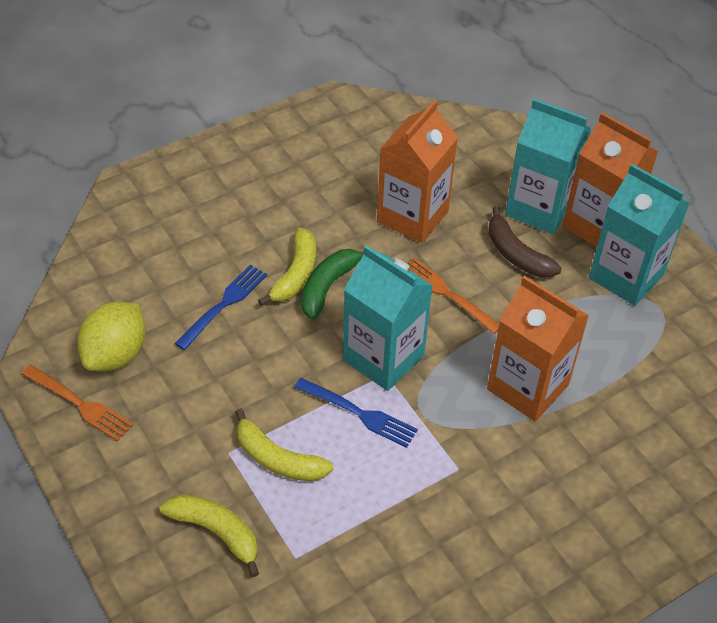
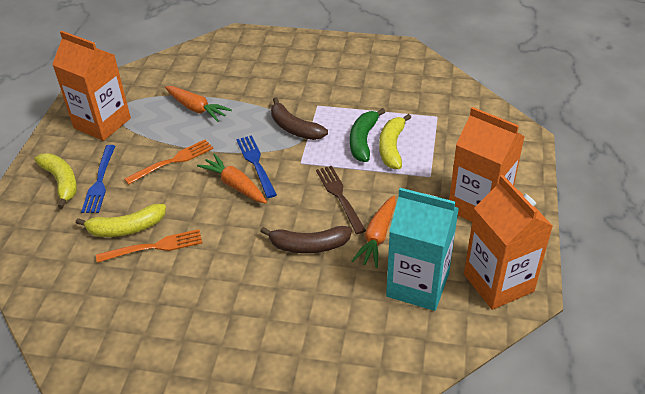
brown banana: [488,206,562,278] = 1 -> [260,226,352,253] [271,97,328,140] = 2
brown fork: none = 0 -> [316,166,366,234] = 1
orange carrot: none = 0 -> [165,86,232,122] [197,153,267,204] [352,195,396,268] = 3
turquoise carton: [343,245,433,391] [505,99,591,234] [589,164,690,306] = 3 -> [386,188,459,311] = 1
yellow lemon: [77,302,146,371] = 1 -> none = 0

